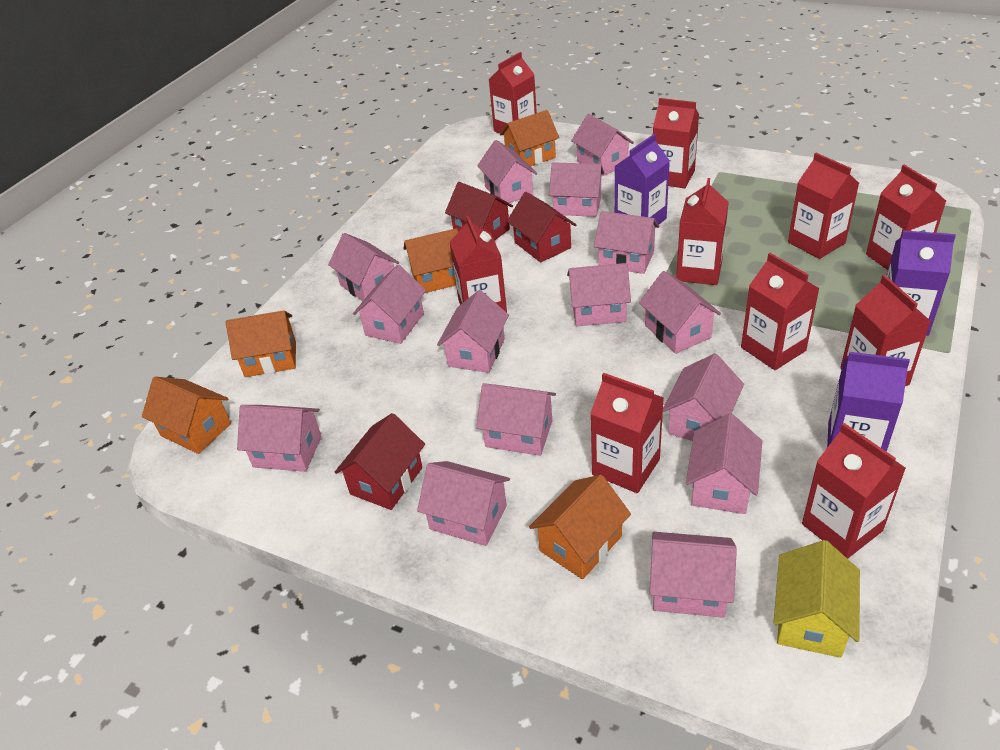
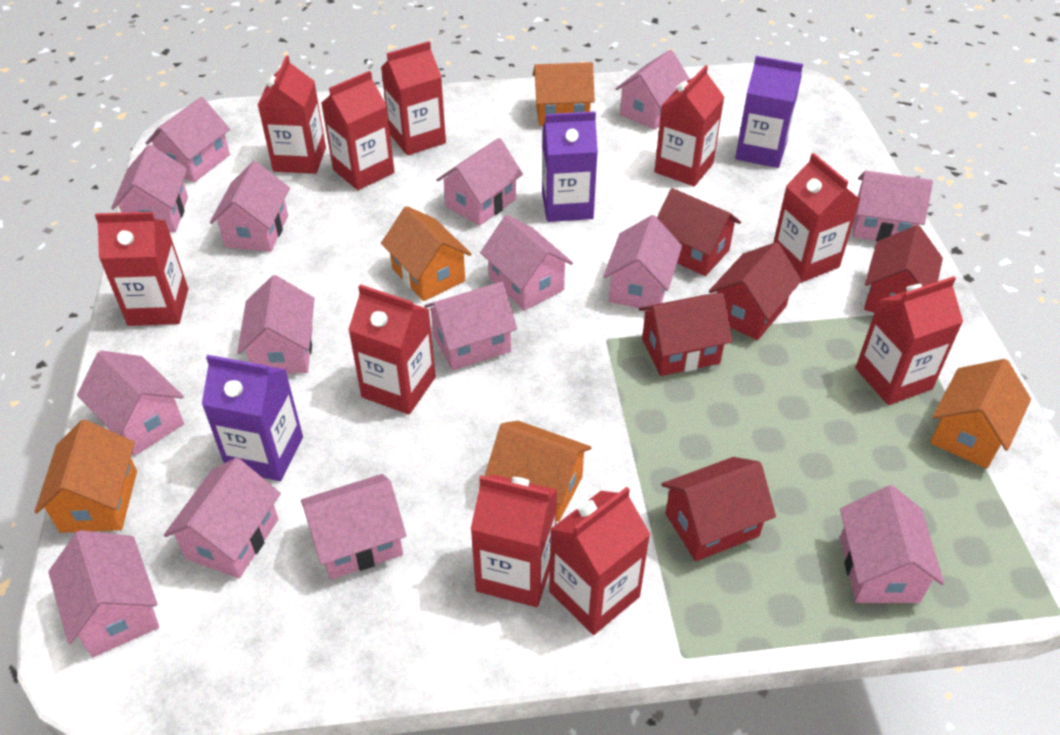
red house: [335,413,425,510] [445,182,513,241] [507,192,576,263] = 3 -> [639,293,733,376] [657,188,741,276] [661,457,776,561] [709,242,802,340] [864,225,943,313] = 5
yellow house: [774,540,860,658] = 1 -> none = 0

